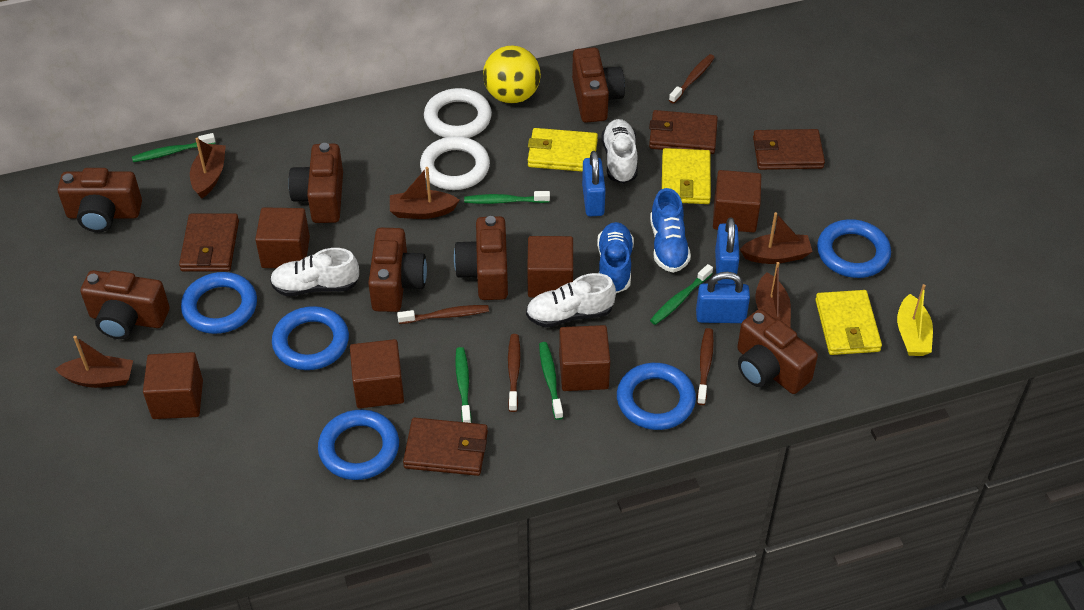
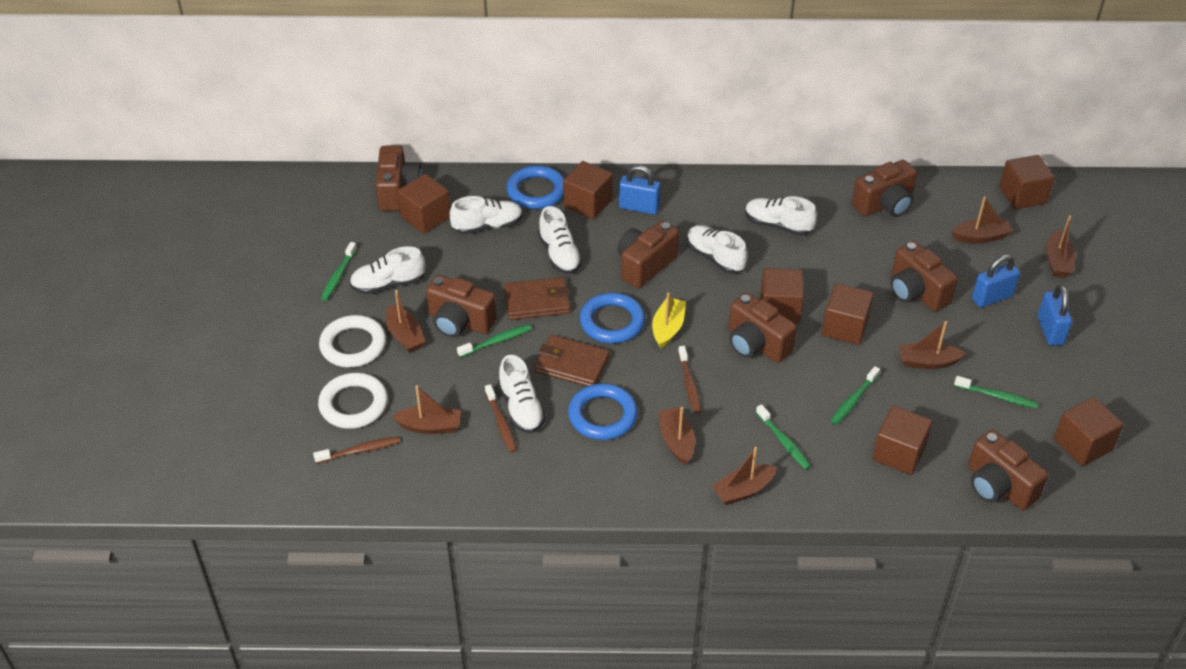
blue ring: [181,272,257,334] [272,306,349,370] [318,410,399,480] [617,363,696,430] [817,219,891,278] = 5 -> [506,165,564,209] [568,383,638,440] [580,293,645,344] = 3
blue shoe: [597,222,634,293] [650,188,691,273] = 2 -> none = 0
brown boat: [55,336,133,388] [190,137,226,198] [390,167,460,219] [740,212,813,264] [755,262,791,327] = 5 -> [386,290,426,353] [392,385,461,434] [659,407,695,465] [711,447,777,505] [899,321,966,369] [952,196,1013,243] [1046,215,1075,278] = 7
brown cube: [143,352,203,419] [255,207,310,268] [350,339,404,408] [527,236,573,297] [559,325,610,391] [713,170,761,233] = 6 -> [397,174,450,234] [563,161,613,219] [760,268,804,323] [822,283,874,345] [872,406,932,475] [999,155,1055,209] [1054,397,1124,466] = 7
brown toothbrush: [397,305,489,324] [508,334,521,412] [669,54,715,104] [697,328,714,405] = 4 -> [313,436,400,464] [485,384,517,453] [678,346,701,414] = 3
brown wallet: [179,214,239,271] [403,418,488,476] [649,110,718,154] [753,129,825,170] = 4 -> [504,277,570,320] [534,335,610,386] = 2
white shoe: [270,248,359,296] [526,273,616,327] [602,119,638,184] = 3 -> [349,246,425,294] [450,196,523,234] [498,355,546,433] [538,206,582,274] [687,225,748,274] [745,196,817,236] = 6
yellow ball: [483,45,541,104] = 1 -> none = 0
yellow wallet: [528,128,598,172] [662,148,711,204] [815,290,882,355] = 3 -> none = 0

